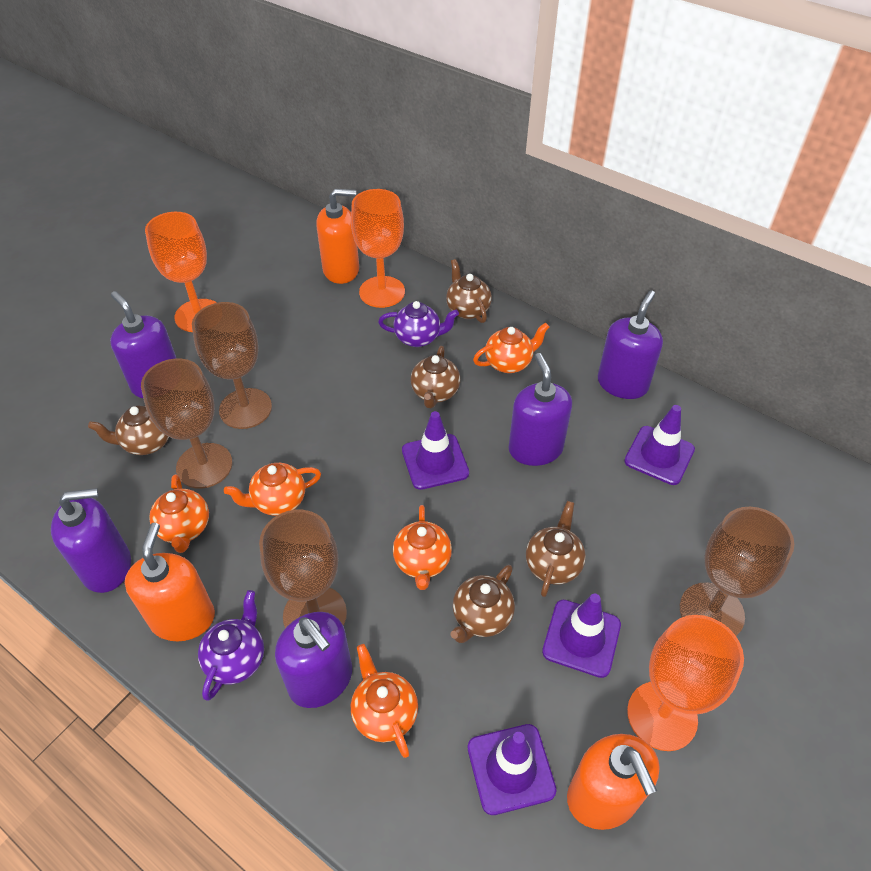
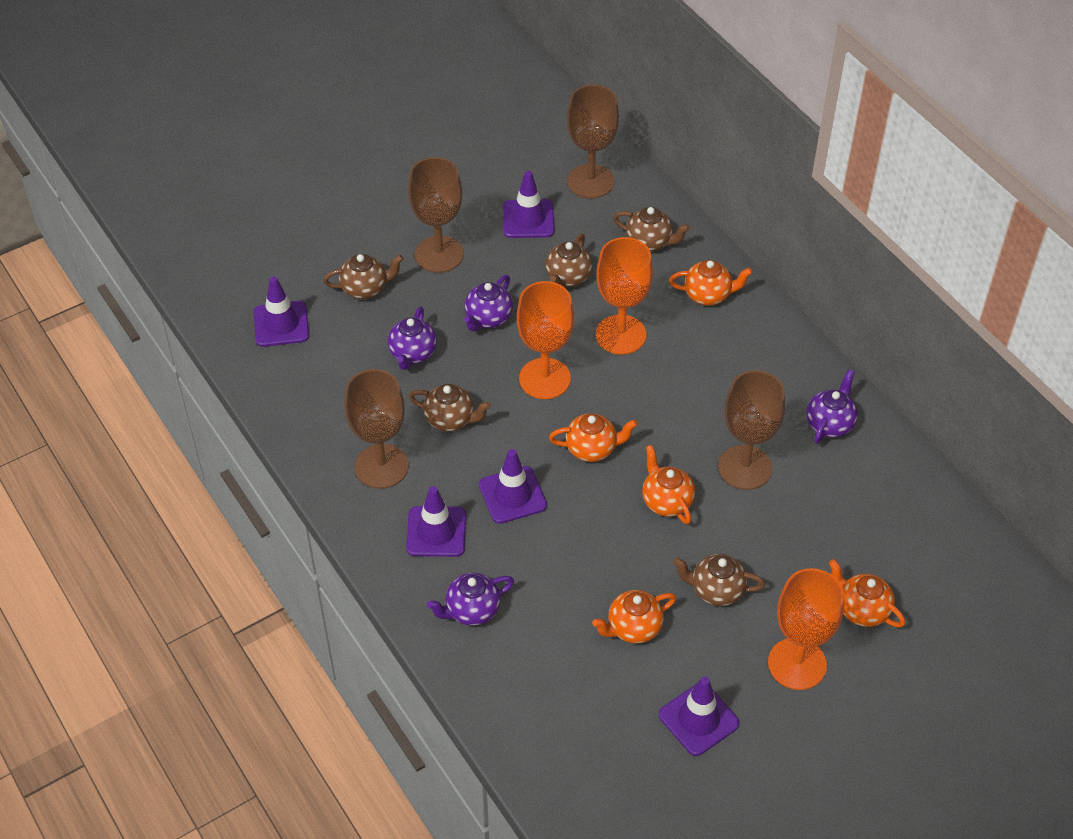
orange soap dispenser: [125,523,215,641] [316,189,359,284] [567,734,660,830] = 3 -> none = 0
purple soap dispenser: [51,488,131,593] [110,291,177,398] [275,612,352,708] [508,353,572,466] [598,291,663,399] = 5 -> none = 0
purple teapot: [198,590,264,701] [378,301,459,347] = 2 -> [388,307,437,370] [427,573,514,626] [464,275,513,331] [806,370,858,444] = 4
purple traffic cone: [402,411,469,490] [468,724,557,815] [542,594,621,678] [624,405,695,485] = 4 -> [254,276,309,347] [406,486,466,557] [479,449,547,524] [503,171,554,238] [659,676,740,756] = 5

